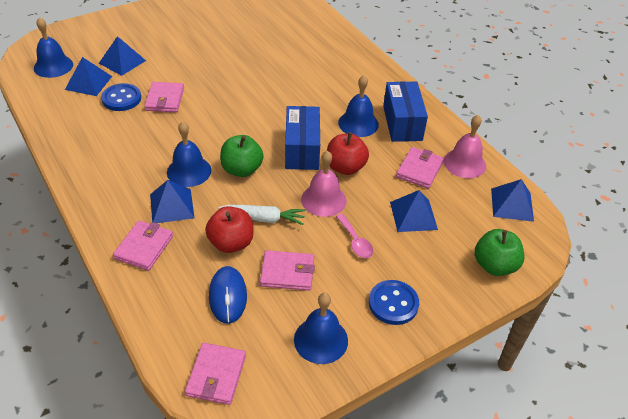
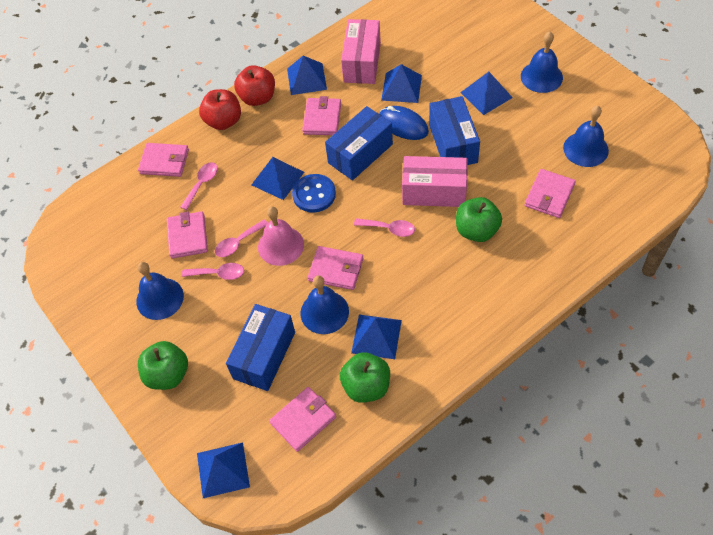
blue box: [285,106,320,170] [383,81,428,142] = 2 -> [226,304,295,391] [325,106,393,180] [429,96,480,165] = 3
blue button: [101,83,141,111] [369,280,419,325] = 2 -> [292,174,336,213] = 1
blue pyramid: [65,57,112,96] [99,36,146,76] [150,180,195,223] [390,190,438,232] [491,179,534,222] = 5 -> [197,442,250,498] [251,157,304,200] [287,56,327,95] [351,315,402,359] [381,64,422,103] [460,72,513,115] = 6
green apple: [220,135,264,177] [474,229,524,276] = 2 -> [138,341,188,390] [340,352,390,403] [456,197,502,242] = 3
pink bell: [301,151,347,217] [443,115,486,178] = 2 -> [258,206,304,266] = 1
pink box: none = 0 -> [341,19,381,84] [402,156,468,207] = 2
pink spoon: [336,214,373,258] = 1 -> [180,162,218,210] [182,263,244,280] [215,219,268,257] [354,218,415,237] = 4
pink wallet: [113,220,173,271] [144,82,184,112] [185,343,246,405] [260,250,315,291] [396,147,444,189] = 5 -> [138,143,189,177] [167,211,208,259] [269,387,336,452] [302,96,341,135] [308,246,363,290] [524,169,576,218] = 6
white carrot: [218,205,306,225] = 1 -> none = 0

